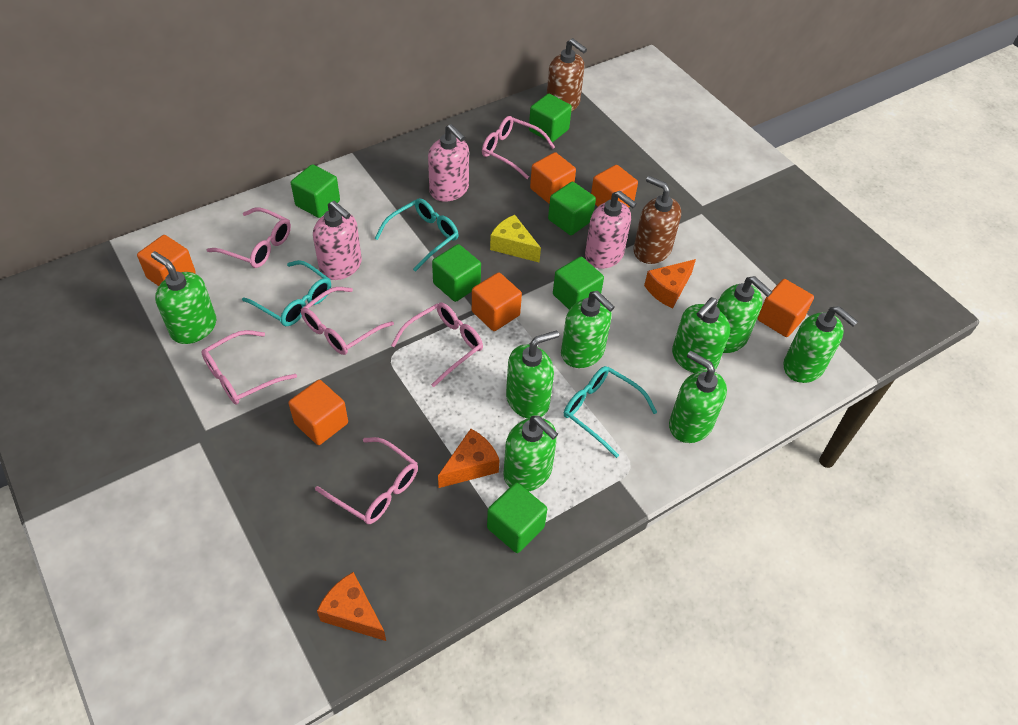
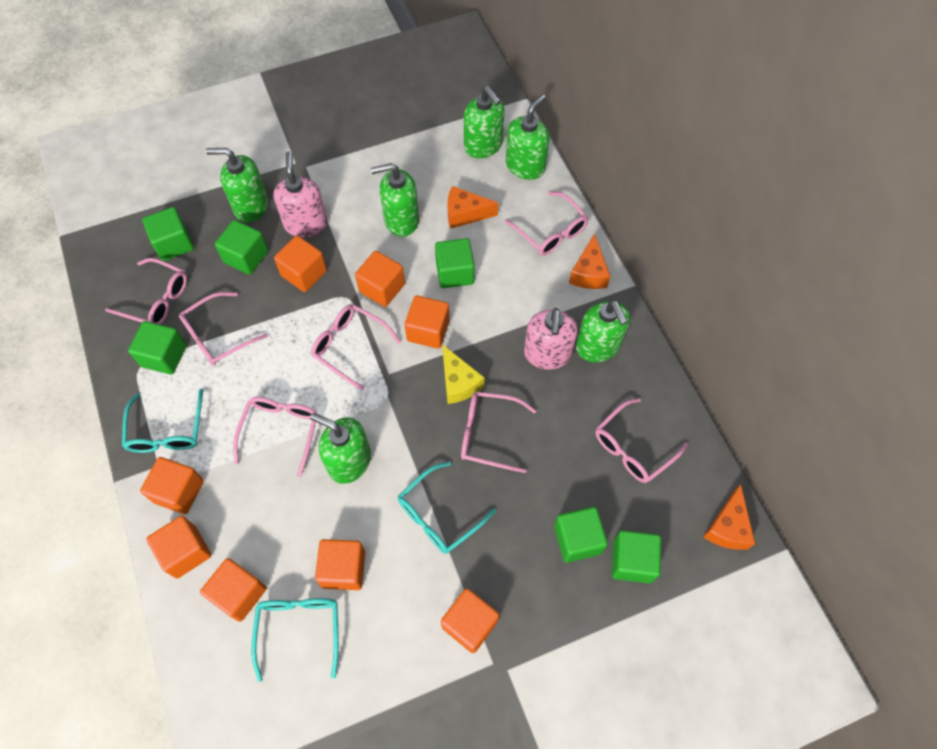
brown soap dispenser: [547,38,587,112] [634,176,681,264] = 2 -> none = 0
green soap dispenser: [151,251,216,344] [503,416,558,491] [506,330,559,419] [561,291,615,368] [669,351,727,443] [672,297,730,373] [717,276,772,353] [783,306,858,383] = 8 -> [206,148,268,223] [310,413,371,484] [371,163,419,237] [464,86,504,158] [506,94,549,180] [576,300,630,362] = 6
orange cube: [137,235,196,286] [288,380,348,445] [472,272,522,331] [530,152,576,204] [591,165,638,208] [758,279,814,337] = 6 -> [140,457,204,514] [146,516,211,579] [200,558,267,622] [274,236,327,292] [315,539,365,590] [355,251,405,307] [405,295,450,349] [441,588,499,653] = 8
pink glasses: [201,330,297,405] [207,208,291,268] [301,287,394,355] [315,437,418,524] [391,303,483,387] [482,116,555,179] = 6 -> [105,258,187,324] [179,292,268,366] [233,397,318,477] [311,304,401,390] [461,392,536,473] [505,192,588,255] [595,398,688,483] = 7
pink soap dispenser: [313,201,362,280] [428,124,469,202] [585,191,637,269] = 3 -> [274,151,327,237] [524,308,578,370] = 2

